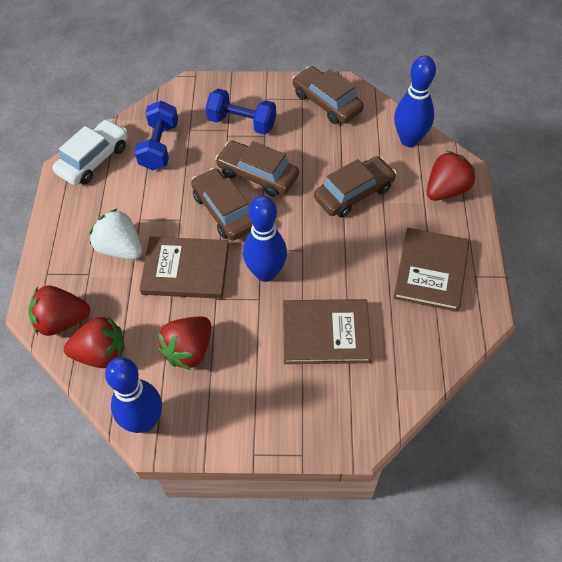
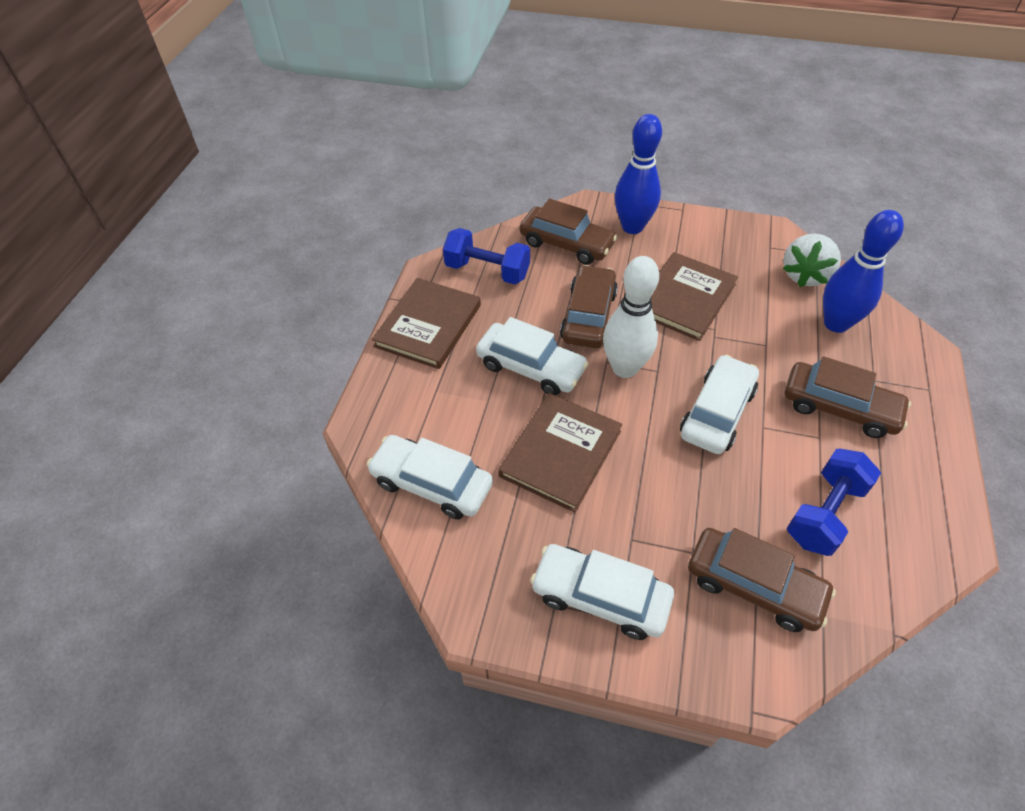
blue bowling pin: [105,357,162,433] [243,196,287,282] [394,56,436,147] = 3 -> [615,114,662,234] [823,210,904,333] = 2
red strawberry: [28,286,91,336] [64,316,125,368] [158,316,211,370] [427,151,476,201] = 4 -> none = 0
white bowling pin: none = 0 -> [603,256,659,378] = 1
white car: [52,119,128,185] = 1 -> [367,435,493,519] [476,317,589,395] [530,544,674,640] [680,355,759,454] = 4

